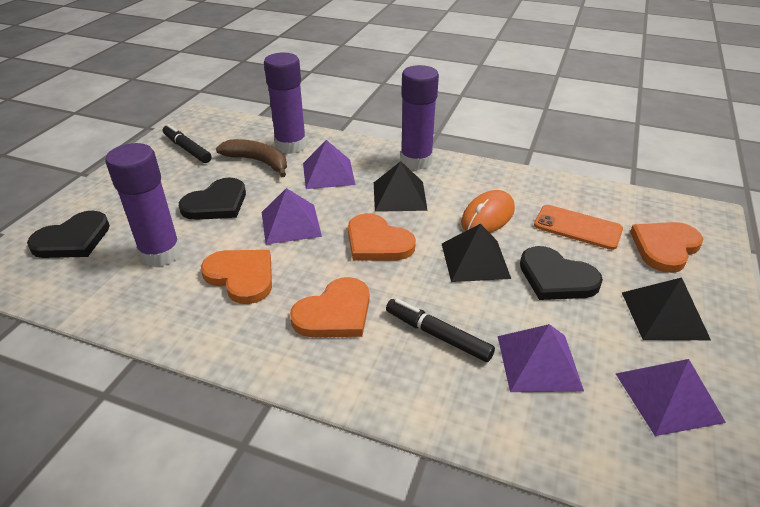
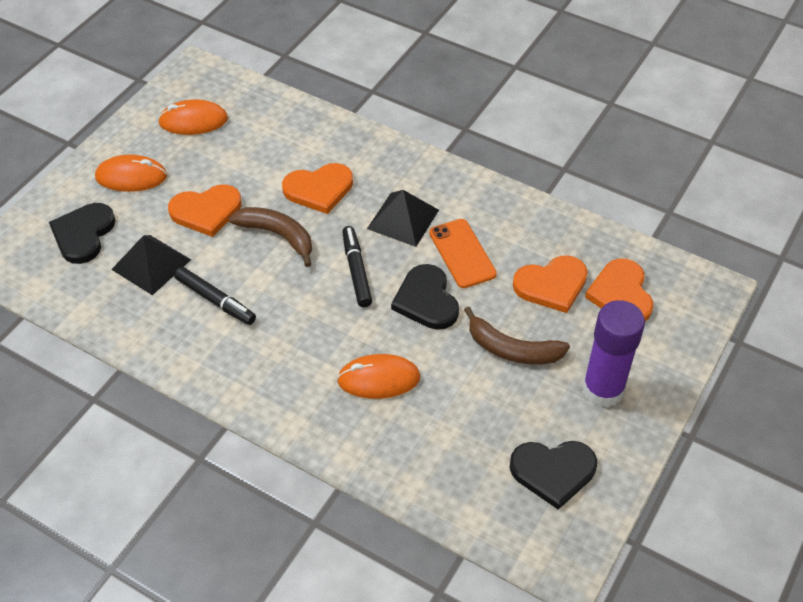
black pyramid: [374,161,428,212] [442,224,511,282] [622,277,711,340] = 3 -> [111,235,191,296] [367,190,439,247] = 2
brown banana: [216,139,287,177] = 1 -> [229,207,312,267] [464,307,570,365] = 2
orange mouse: [461,190,515,233] = 1 -> [95,155,167,192] [158,99,228,135] [337,354,420,399] = 3
purple glue stick: [106,143,182,267] [264,52,306,154] [400,65,439,170] = 3 -> [582,300,645,408] = 1
purple pyramid: [262,188,322,245] [303,140,355,189] [498,324,584,392] [616,359,726,436] = 4 -> none = 0

